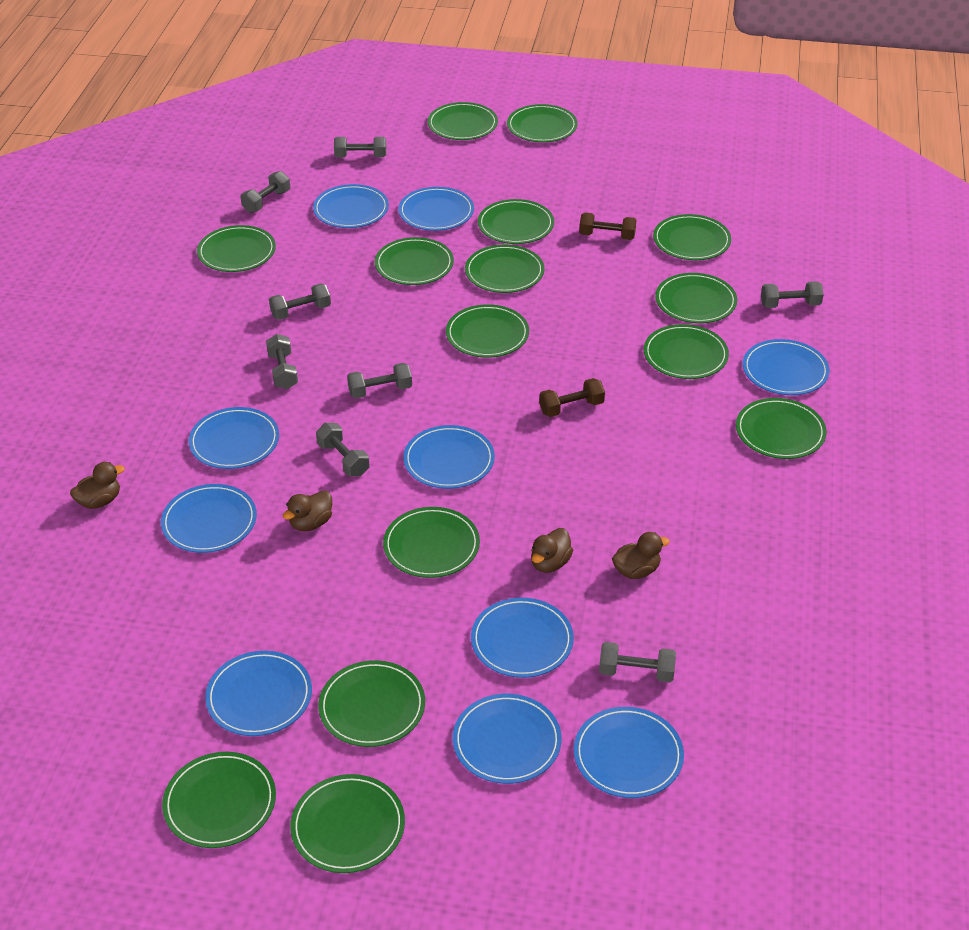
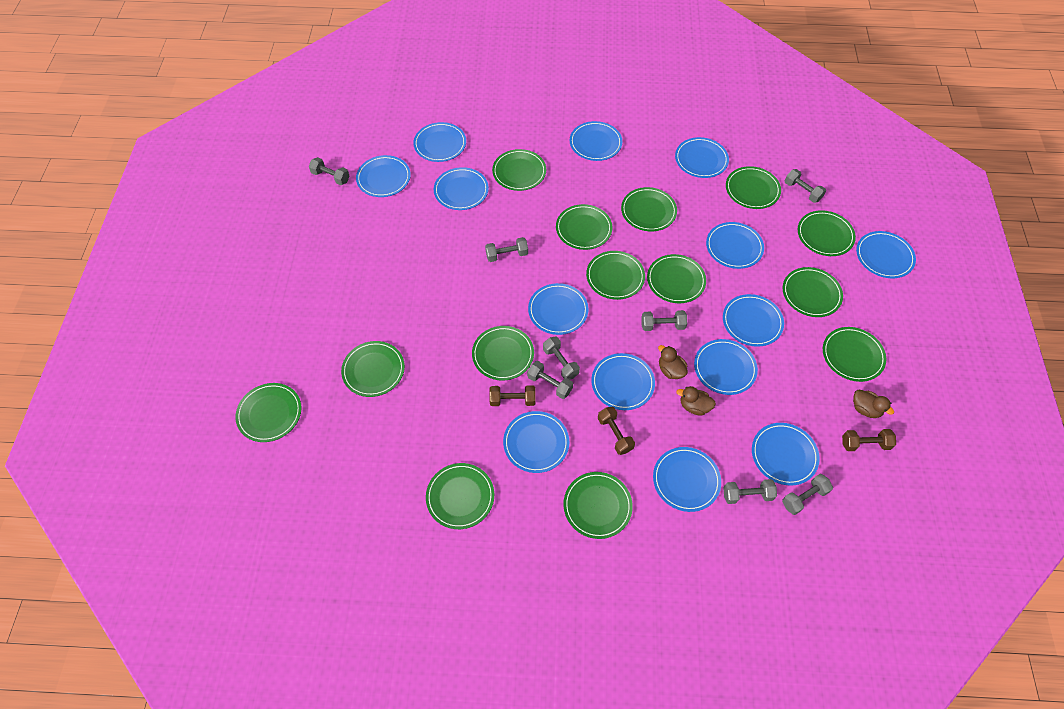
blue plate: [161,484,257,553] [189,407,279,469] [205,651,312,736] [313,184,389,228] [398,187,474,231] [403,425,495,489] [453,694,562,784] [471,598,574,678] [574,707,684,798] [743,339,830,395] = 10 -> [356,155,411,197] [413,122,466,162] [434,167,489,210] [503,411,569,473] [528,283,588,335] [570,121,622,161] [591,353,655,410] [653,447,721,512] [675,137,729,178] [694,339,758,395] [706,222,764,269] [723,294,784,347] [752,423,820,486] [856,231,916,278] = 14
brown duck: [70,462,125,509] [283,490,332,531] [531,528,573,573] [612,532,670,579] = 4 -> [658,345,688,379] [676,386,716,416] [853,390,894,418] = 3
brown dumbbell: [539,378,605,417] [579,212,636,240] = 2 -> [489,385,536,406] [598,407,635,455] [842,429,896,451] = 3
green plate: [162,752,276,848] [197,225,276,272] [290,774,405,873] [318,660,425,747] [375,237,454,285] [383,507,480,578] [428,102,498,140] [446,304,529,358] [465,245,545,293] [478,199,554,244] [507,104,577,142] [644,324,729,379] [653,214,731,260] [655,273,737,323] [736,398,827,459] = 15 -> [235,383,302,442] [341,341,405,397] [426,463,494,529] [472,326,534,381] [492,149,546,191] [556,204,613,250] [563,472,633,539] [586,251,645,300] [621,187,677,231] [647,254,706,303] [726,166,781,209] [782,267,843,317] [798,210,856,256] [823,327,886,382] = 14

